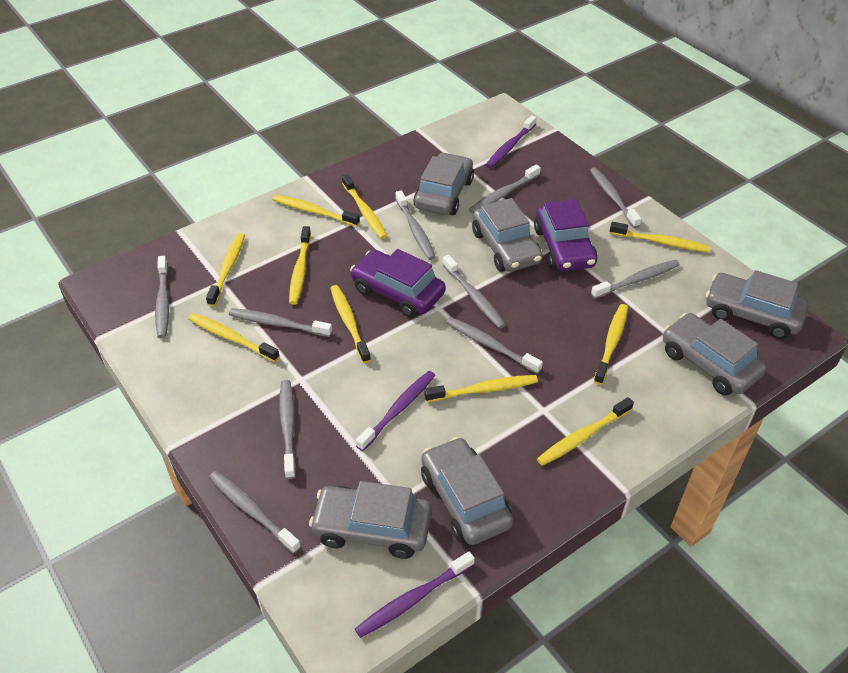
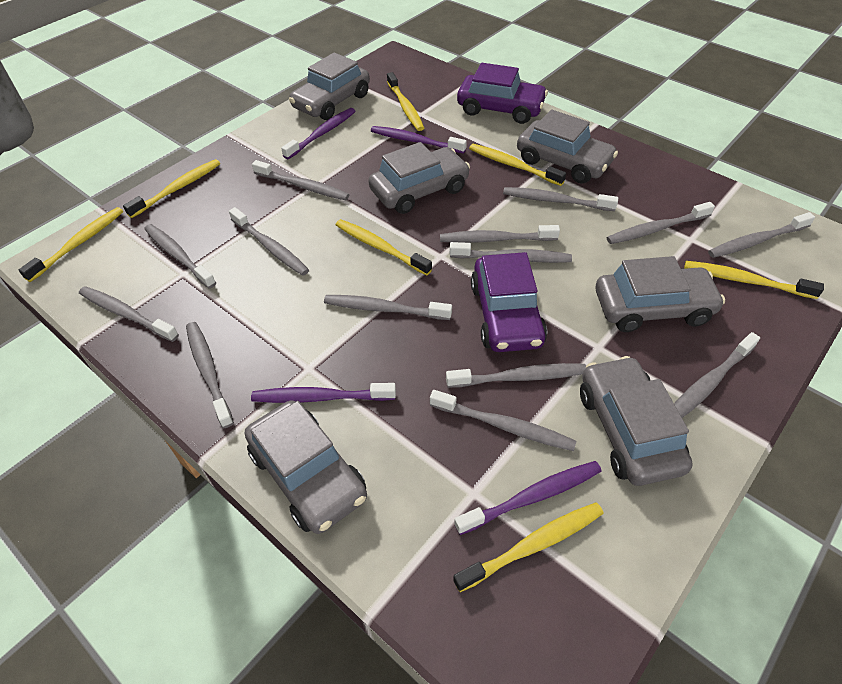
grey toothbrush: [155,256,169,338] [209,471,301,554] [229,308,332,337] [279,380,296,479] [396,190,435,260] [442,255,506,329] [446,317,543,374] [469,164,541,214] [590,167,641,228] [591,260,680,299] = 10 -> [79,286,179,342] [145,224,216,289] [186,322,234,428] [229,207,309,276] [252,160,350,200] [324,295,452,320] [430,390,576,451] [440,225,560,243] [446,363,586,388] [450,242,572,263] [503,187,618,211] [607,202,715,244] [674,332,760,418] [708,212,815,258] = 14
purple toothbrush: [355,552,475,638] [356,371,435,451] [485,115,537,168] = 3 -> [251,383,396,403] [281,108,356,159] [371,126,467,154] [454,461,602,535] = 4
yellow toothbrush: [188,313,279,362] [206,233,245,307] [273,195,360,227] [289,226,311,305] [330,285,371,363] [342,174,387,239] [424,375,538,402] [537,397,634,466] [594,304,628,385] [610,222,710,253] = 10 -> [18,207,123,282] [123,159,220,218] [336,219,432,275] [387,72,424,131] [453,502,604,592] [469,144,566,186] [684,261,824,299] = 7

